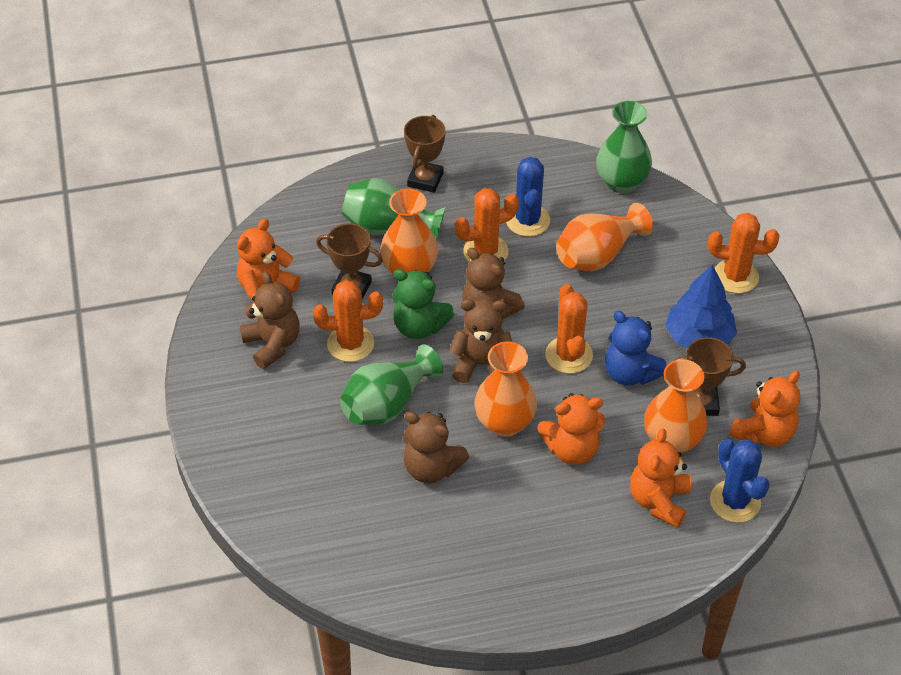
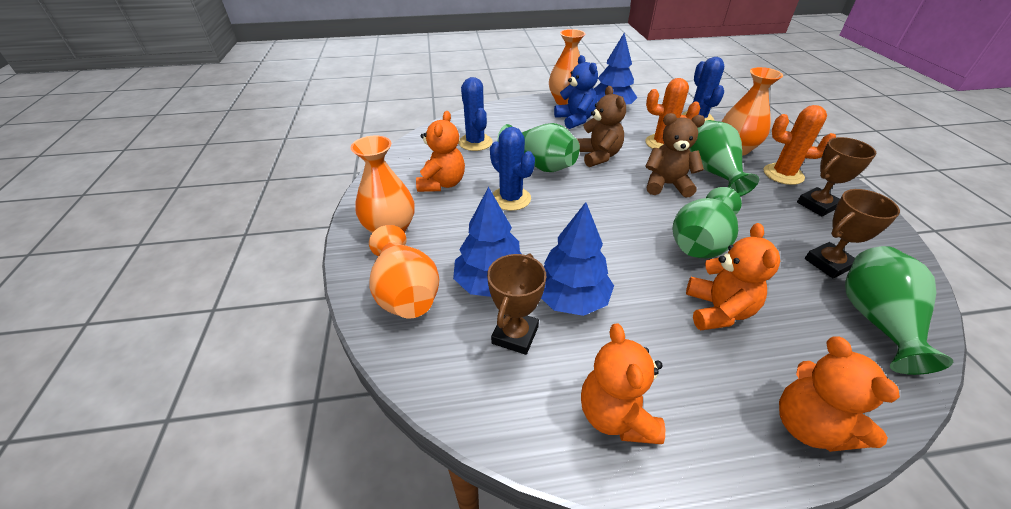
blue cactus: [506,157,550,237] [710,439,770,523] = 2 -> [459,77,493,151] [490,127,535,211] [682,57,724,121] = 3
blue tree: [665,265,737,348] = 1 -> [453,187,521,297] [541,202,614,316] [594,33,637,105] = 3
brown teddy bear: [240,272,300,369] [403,412,469,483] [449,299,512,383] [462,248,525,319] = 4 -> [577,86,626,167] [645,113,705,198] = 2
green teddy bear: [392,269,454,339] = 1 -> none = 0
green vase: [340,344,443,425] [342,178,445,241] [596,101,652,194] = 3 -> [497,123,580,172] [673,187,742,258] [689,120,759,197] [845,246,953,375] = 4
orange cactus: [313,280,383,362] [455,188,519,262] [545,284,593,374] [708,213,779,293] = 4 -> [646,78,700,149] [764,105,836,185] = 2

